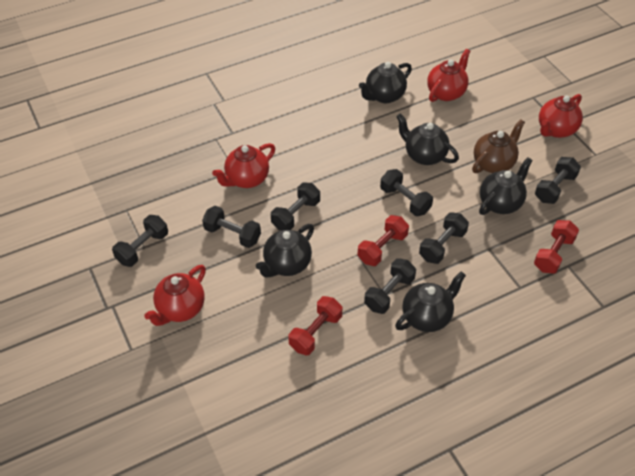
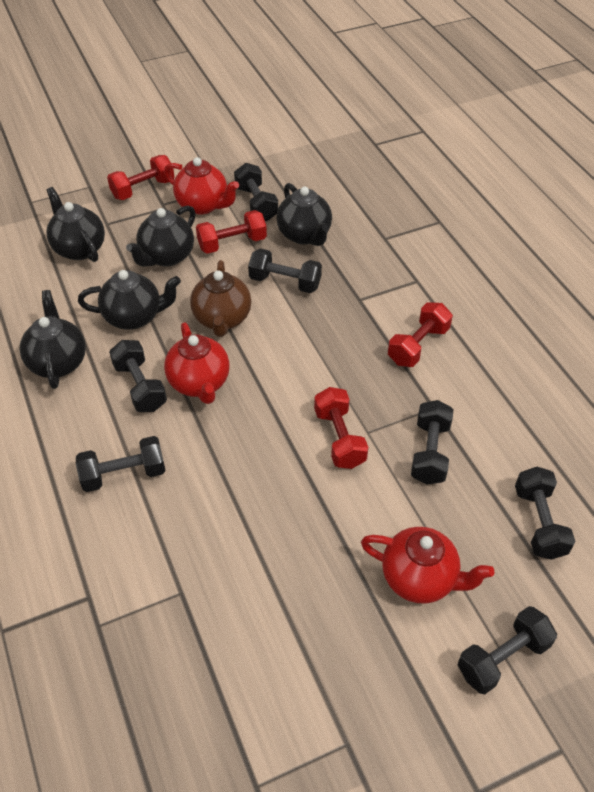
red dumbbell: [289,296,342,355] [358,215,409,266] [534,220,579,274] = 3 -> [107,155,174,200] [196,210,267,254] [314,387,368,469] [388,302,453,367] = 4
red teapot: [144,265,206,326] [212,143,275,188] [427,49,470,102] [539,94,583,138] = 4 -> [164,157,239,214] [164,322,230,404] [361,527,494,604] = 3

